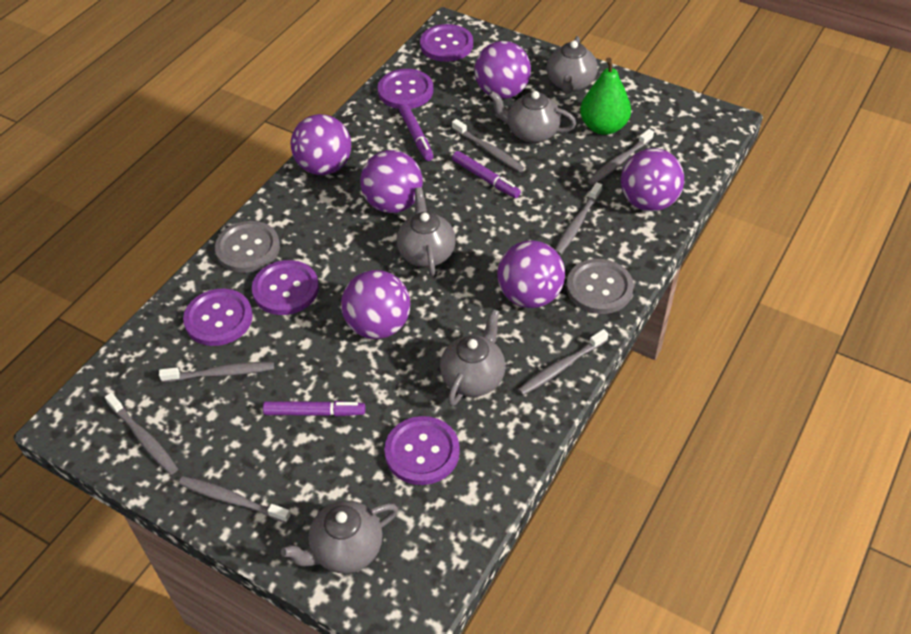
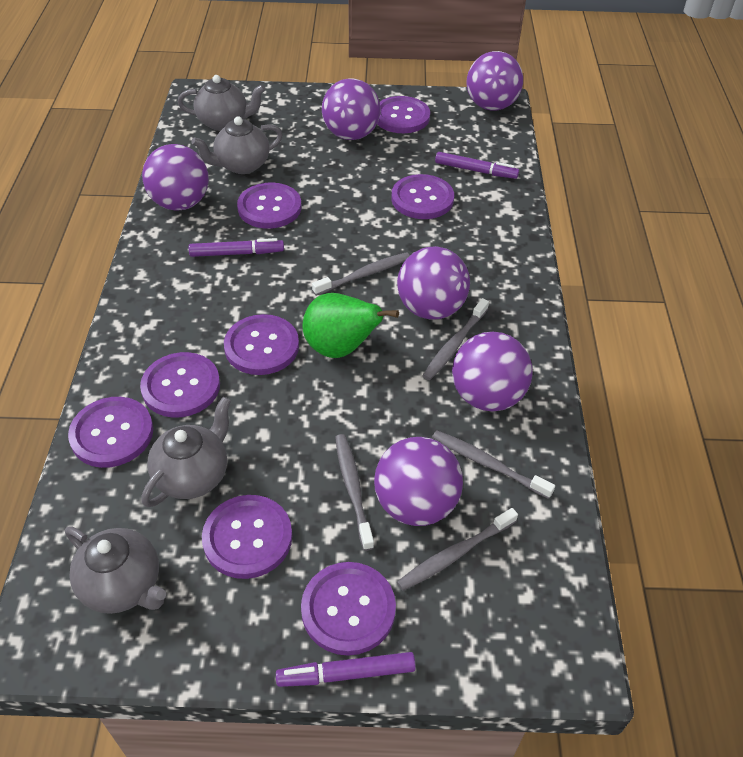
grey button: [215,221,280,273] [566,259,634,314] = 2 -> none = 0
grey teapot: [281,500,398,574] [397,187,456,276] [440,309,506,406] [489,91,576,143] [547,36,598,94] = 5 -> [65,527,166,614] [141,397,231,507] [178,75,265,131] [191,116,283,174] = 4
grey toothbrush: [105,393,178,475] [159,362,274,382] [178,476,291,523] [452,119,524,172] [518,329,608,395] [555,182,602,255] [588,129,654,185] = 7 -> [312,252,410,296] [335,434,374,551] [397,508,518,591] [423,298,489,380] [432,430,555,499] = 5
purple button: [183,289,253,346] [252,260,319,315] [378,69,433,109] [384,416,460,485] [420,24,473,62] = 5 -> [68,397,153,468] [140,352,220,418] [202,495,292,579] [224,314,299,375] [237,183,301,229] [301,562,396,656] [377,96,430,133] [391,174,454,219] = 8

